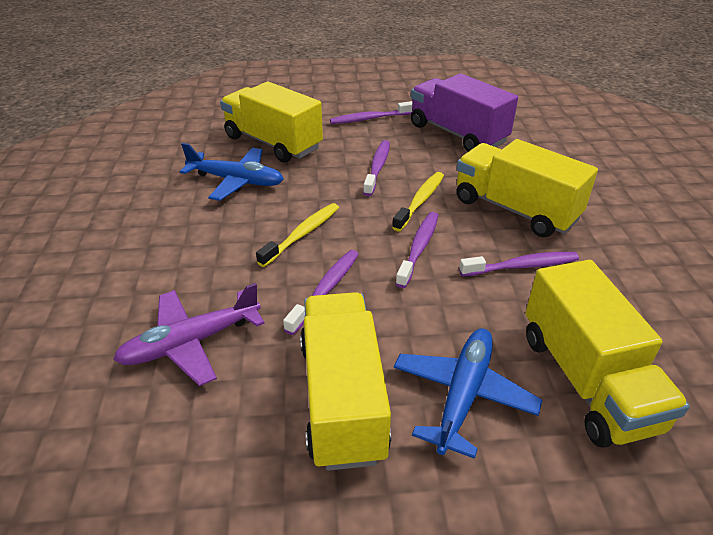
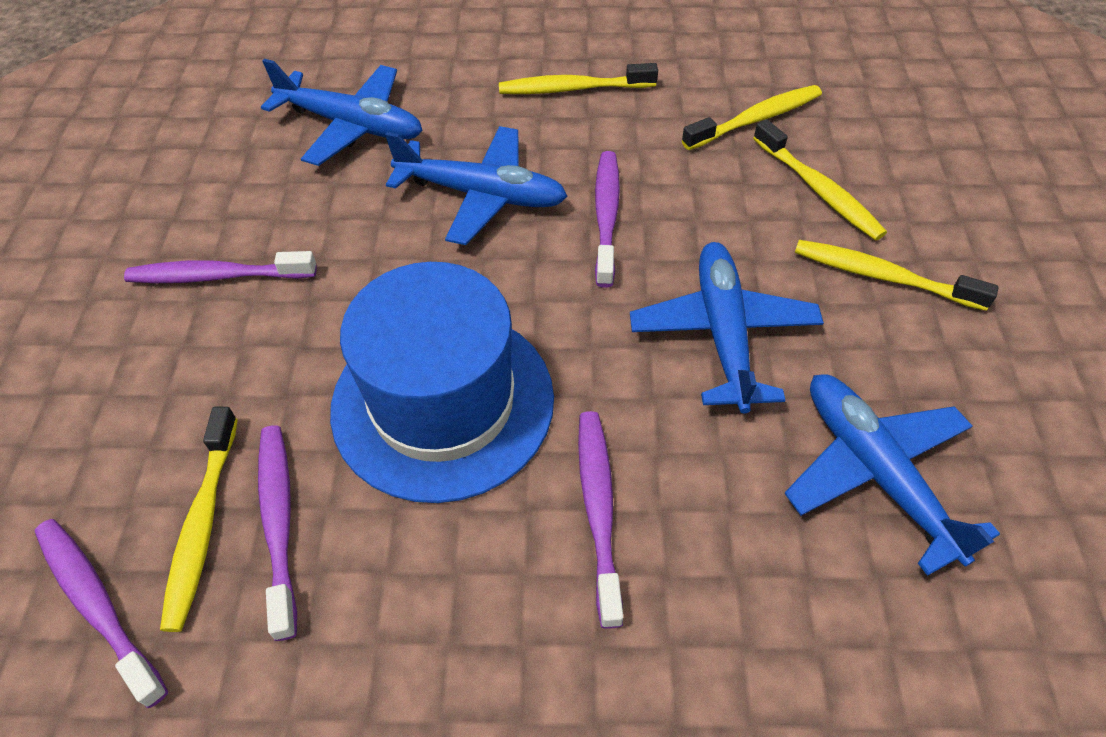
blue hat: none = 0 -> [330,262,554,503] = 1
blue plane: [180,143,284,201] [394,328,542,459] = 2 -> [261,59,423,166] [385,126,567,245] [630,242,824,413] [784,374,1000,576] = 4
purple plane: [113,283,265,386] = 1 -> none = 0
purple truck: [411,74,518,152] = 1 -> none = 0
yellow toothbrush: [256,203,339,267] [392,172,444,231] = 2 -> [160,407,238,632] [499,63,658,94] [682,85,822,150] [753,119,887,241] [795,240,999,311] = 5
yellow truck: [220,82,323,163] [300,292,391,471] [456,139,598,237] [525,260,690,448] = 4 -> none = 0

